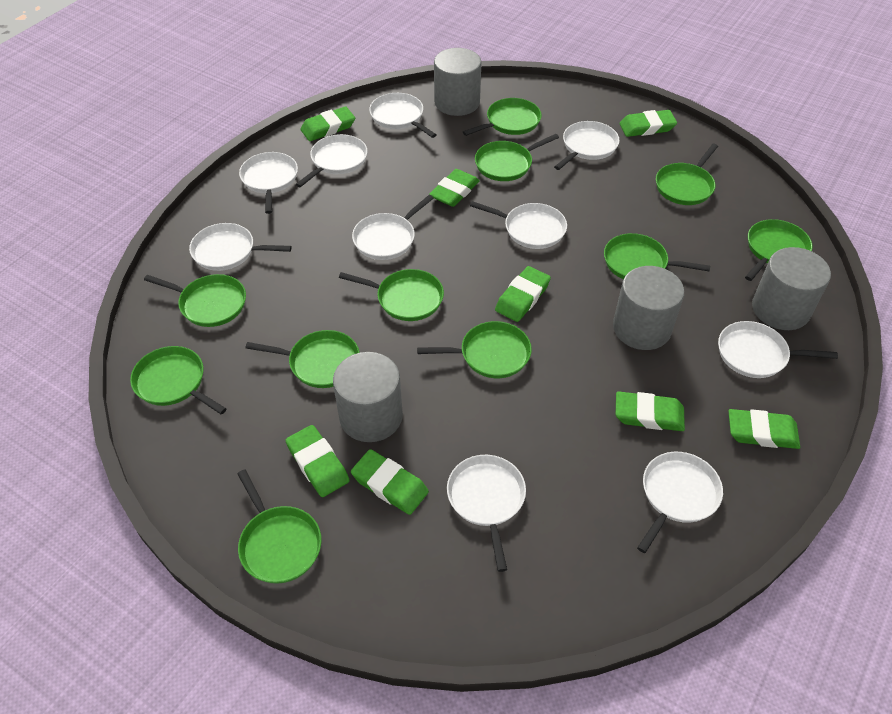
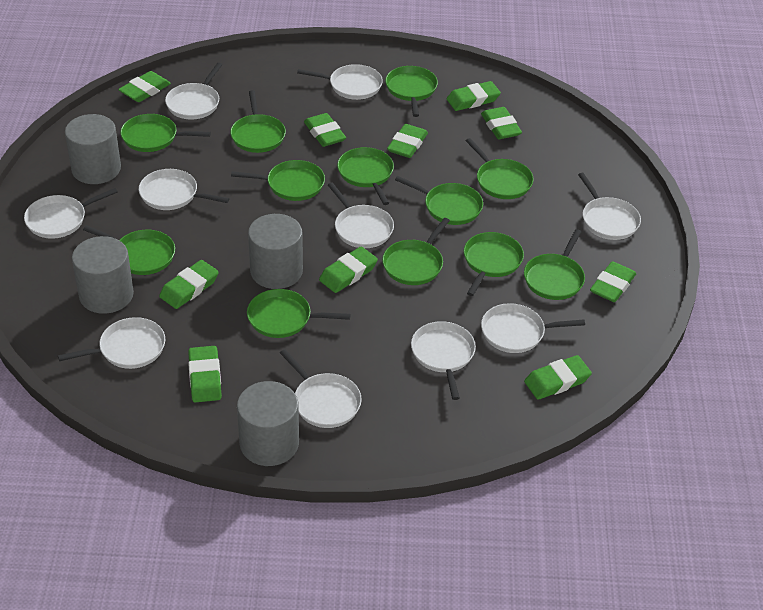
green eraser: [285,425,350,497] [300,106,355,141] [351,449,429,515] [429,169,480,207] [495,266,551,322] [615,391,685,431] [619,110,677,137] [728,409,800,449] = 8 -> [118,71,171,102] [159,260,219,309] [188,346,222,402] [304,113,346,147] [319,247,378,293] [387,124,428,158] [447,81,501,111] [481,107,522,139] [524,355,592,400] [590,261,636,302] = 10
green pan: [130,346,227,414] [144,274,246,327] [237,469,321,584] [245,330,360,388] [339,269,444,321] [417,321,532,378] [463,98,542,136] [475,134,559,181] [604,233,710,279] [656,144,718,205] [745,219,812,281] = 11 -> [83,225,175,275] [121,114,211,152] [230,90,286,153] [231,160,325,201] [247,289,350,338] [337,147,394,205] [382,218,450,285] [385,66,438,117] [395,176,483,225] [464,232,524,296] [466,138,534,199] [524,229,585,300] = 12

